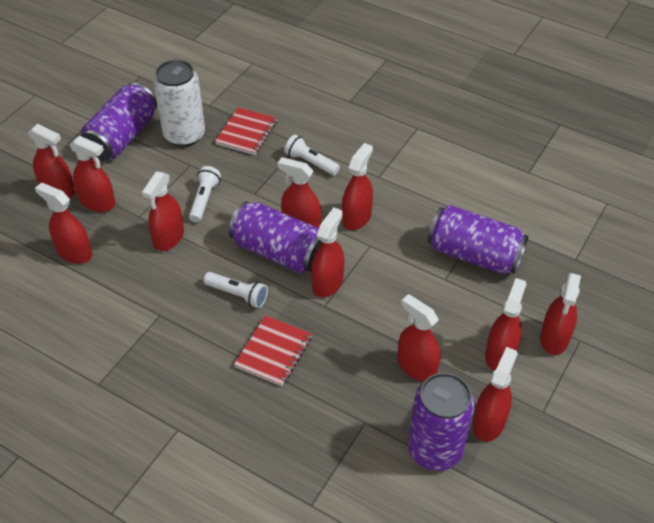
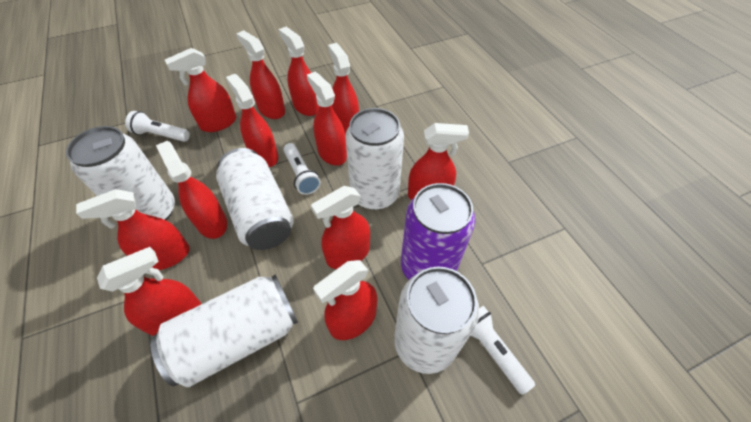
purple can: [81,83,157,160] [229,201,322,274] [408,373,475,471] [428,205,528,274] = 4 -> [401,183,475,280] = 1
red notebook: [215,107,277,155] [234,315,312,386] = 2 -> none = 0
red spray bottle: [28,124,75,198] [35,183,92,264] [69,136,115,212] [142,171,184,251] [278,157,321,228] [311,208,344,298] [342,143,373,230] [398,294,441,382] [473,347,518,442] [485,278,526,371] [540,273,581,355] = 11 -> [76,189,190,270] [97,247,201,336] [156,141,227,239] [165,48,236,132] [226,74,278,167] [236,30,285,119] [278,27,319,116] [307,72,347,166] [311,186,370,269] [313,260,377,340] [328,43,359,135] [408,123,469,200] = 12
white can: [153,60,205,147] = 1 -> [66,126,175,220] [150,274,298,387] [216,148,294,250] [345,108,404,210] [394,266,479,374] = 5

